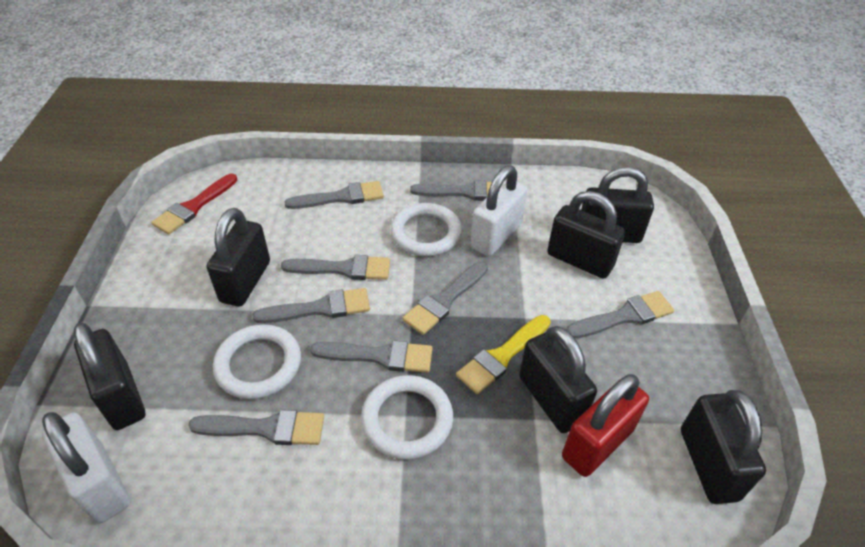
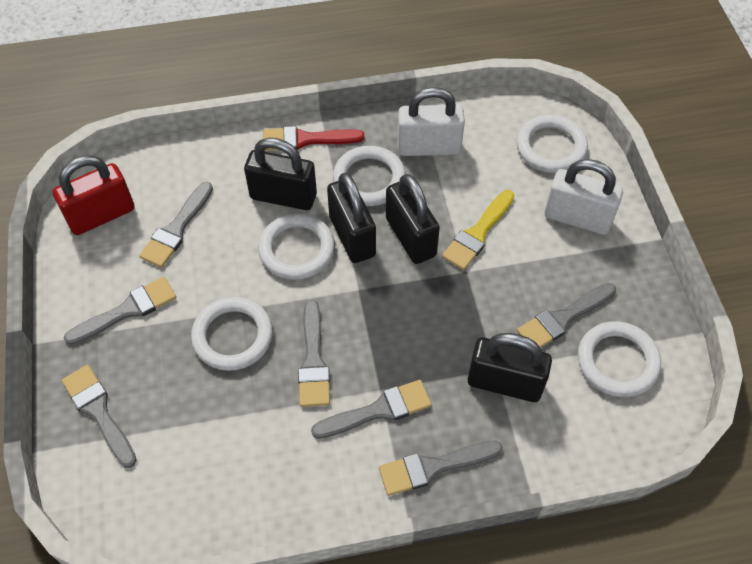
black padlock: [74,323,145,430] [207,208,270,306] [519,326,597,433] [547,191,625,279] [581,167,654,243] [681,390,766,504] = 6 -> [244,138,317,210] [327,173,376,263] [386,174,440,264] [468,333,552,402] = 4
grey brush: [188,410,324,445] [253,288,370,323] [281,255,390,280] [284,181,384,209] [310,341,432,373] [403,261,488,335] [410,180,492,201] [566,291,674,339] = 8 -> [62,365,137,468] [64,277,176,345] [139,182,213,268] [298,300,330,407] [311,380,432,439] [379,440,503,496] [517,283,616,348] = 7
white ring: [213,324,301,399] [361,375,453,459] [390,203,462,256] = 3 -> [191,297,273,371] [258,213,335,280] [333,146,406,206] [516,115,588,173] [578,321,661,397] = 5

